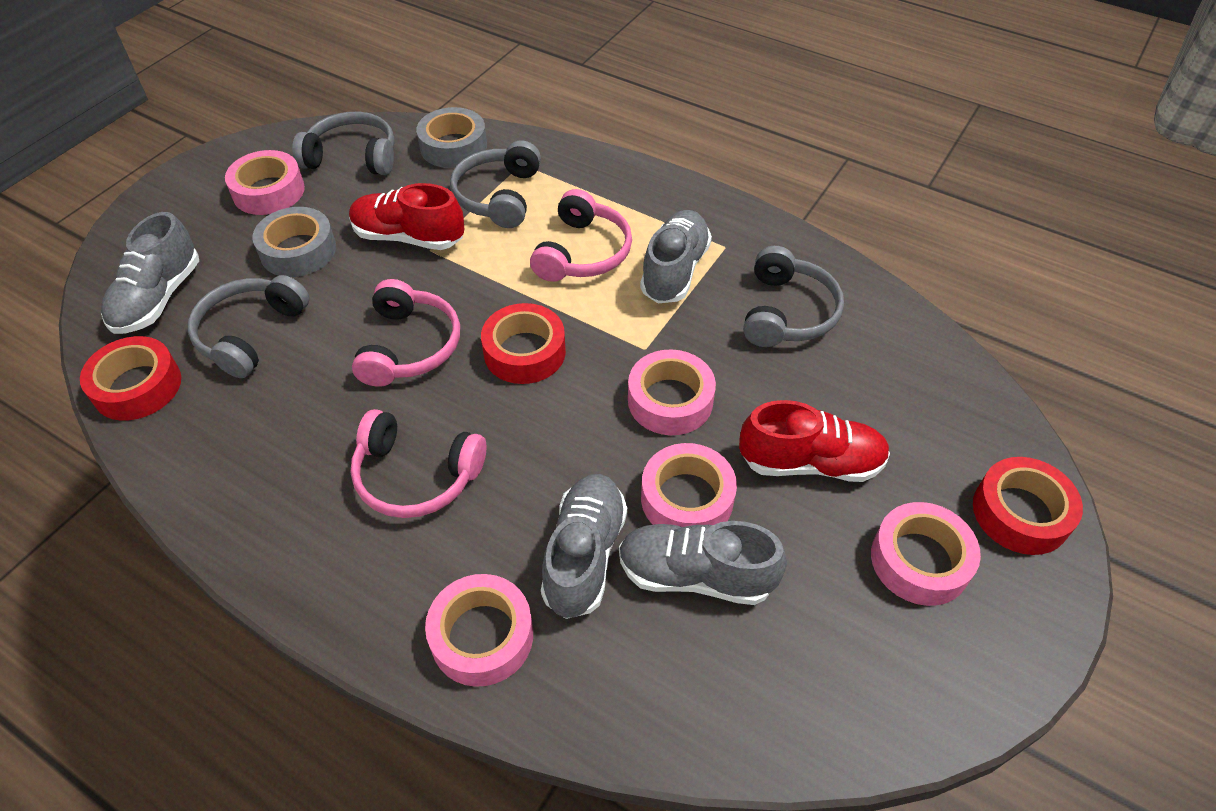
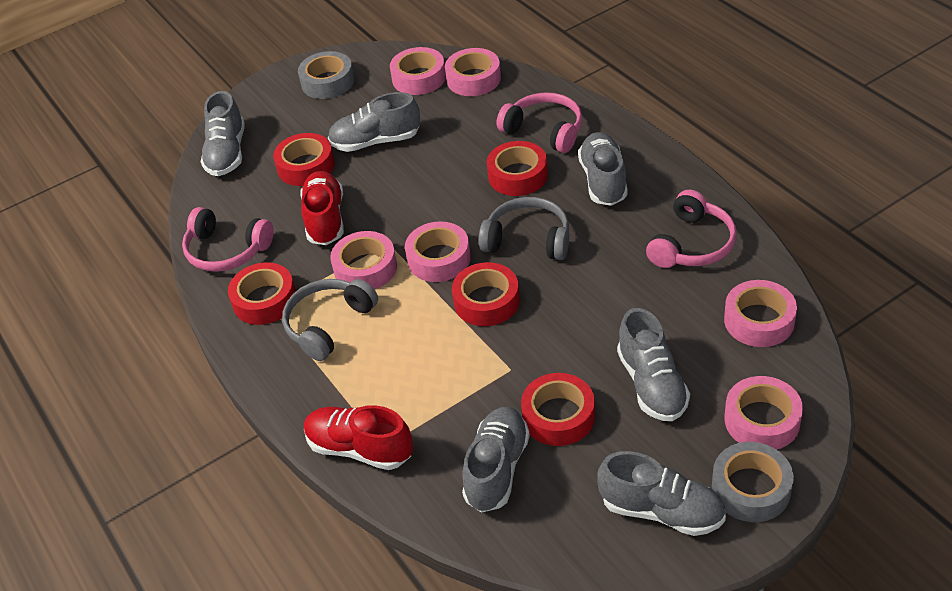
grey headphones: [188,275,310,378] [292,112,395,175] [450,140,541,228] [743,246,844,347] = 4 -> [282,279,378,361] [479,197,569,260] = 2
grey shoe: [101,212,199,334] [541,474,627,619] [619,521,787,605] [640,210,712,303] = 4 -> [201,91,245,176] [328,92,420,152] [462,407,530,513] [578,132,628,206] [597,451,726,536] [617,308,690,421] = 6
pink tape: [225,150,305,215] [425,574,533,687] [628,349,716,435] [641,443,737,527] [871,502,981,606] = 5 -> [330,231,397,290] [390,47,446,95] [405,221,471,282] [445,48,501,96] [724,280,797,347] [724,376,803,450] = 6
red tape: [80,336,181,420] [481,303,566,384] [973,457,1083,555] = 3 -> [228,262,296,325] [273,133,335,186] [452,262,520,326] [487,141,548,196] [521,373,595,446] = 5

